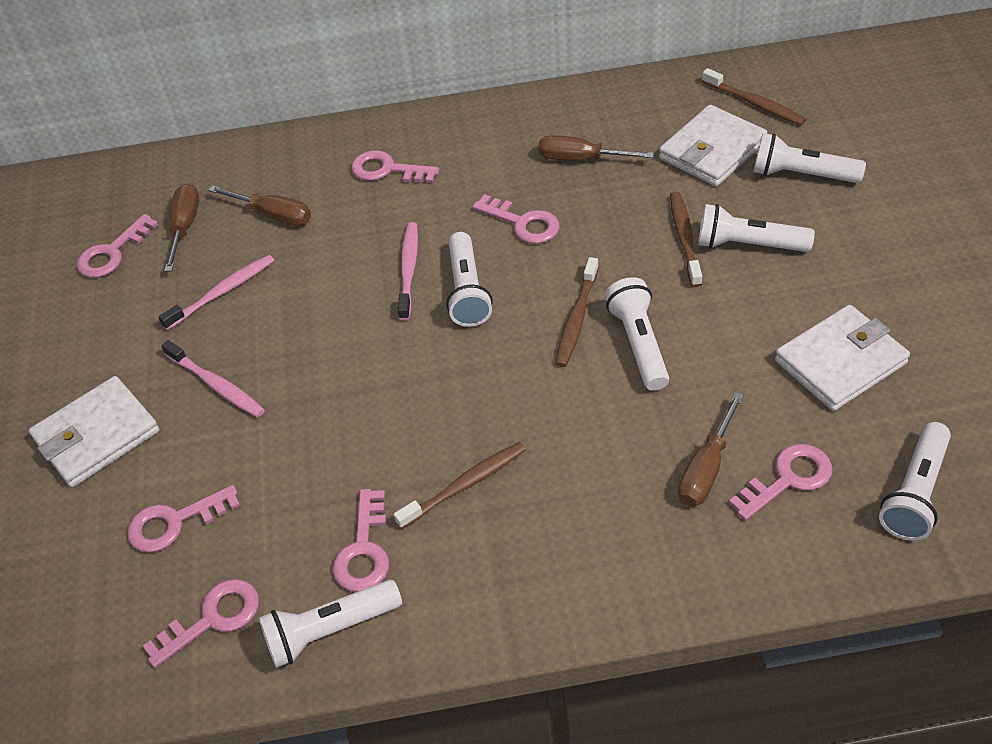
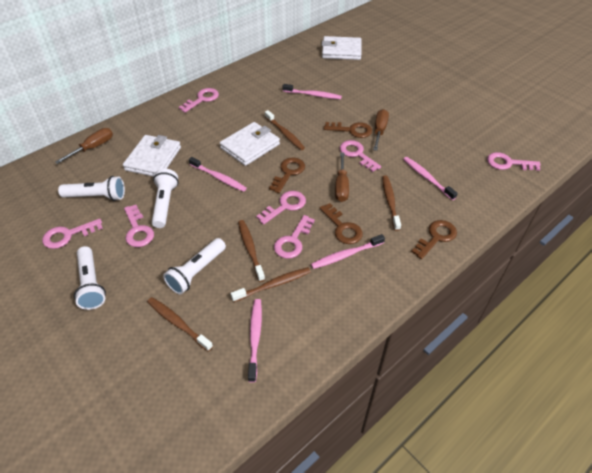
brown key: none = 0 -> [269,157,305,193] [320,203,363,244] [324,122,372,138] [411,220,457,259] = 4
brown screwdriver: [164,184,199,272] [208,185,311,226] [538,135,654,161] [678,392,744,506] = 4 -> [55,128,113,164] [335,153,349,202] [373,109,389,151] = 3
brown toothbrush: [394,442,526,529] [555,257,599,367] [670,192,702,287] [702,68,806,125] = 4 -> [147,297,213,352] [230,267,311,302] [238,220,265,282] [265,110,305,150] [382,175,401,231] = 5
pink toothbrush: [158,255,274,330] [161,340,265,417] [398,222,418,320] = 3 -> [189,157,247,192] [248,299,262,382] [283,84,342,99] [311,234,385,269] [403,157,458,200] = 5
white flashlight: [259,580,402,668] [446,232,493,327] [605,277,669,391] [698,204,815,252] [754,133,866,183] [879,422,951,541] = 6 -> [58,176,125,201] [74,246,106,310] [152,168,179,228] [163,238,226,294] = 4

